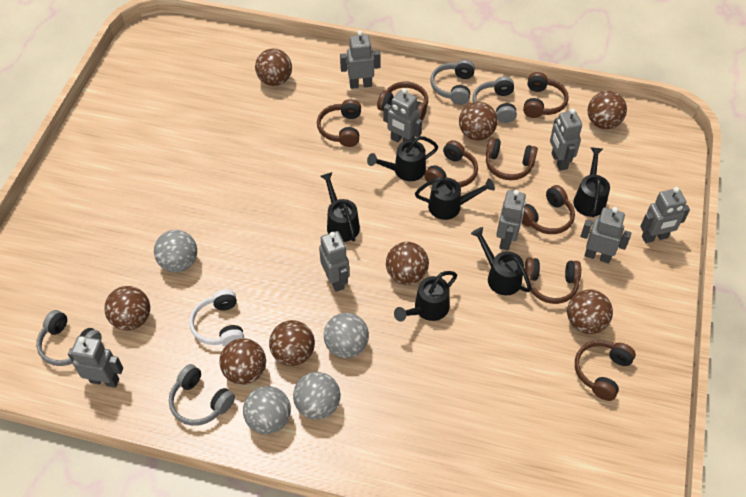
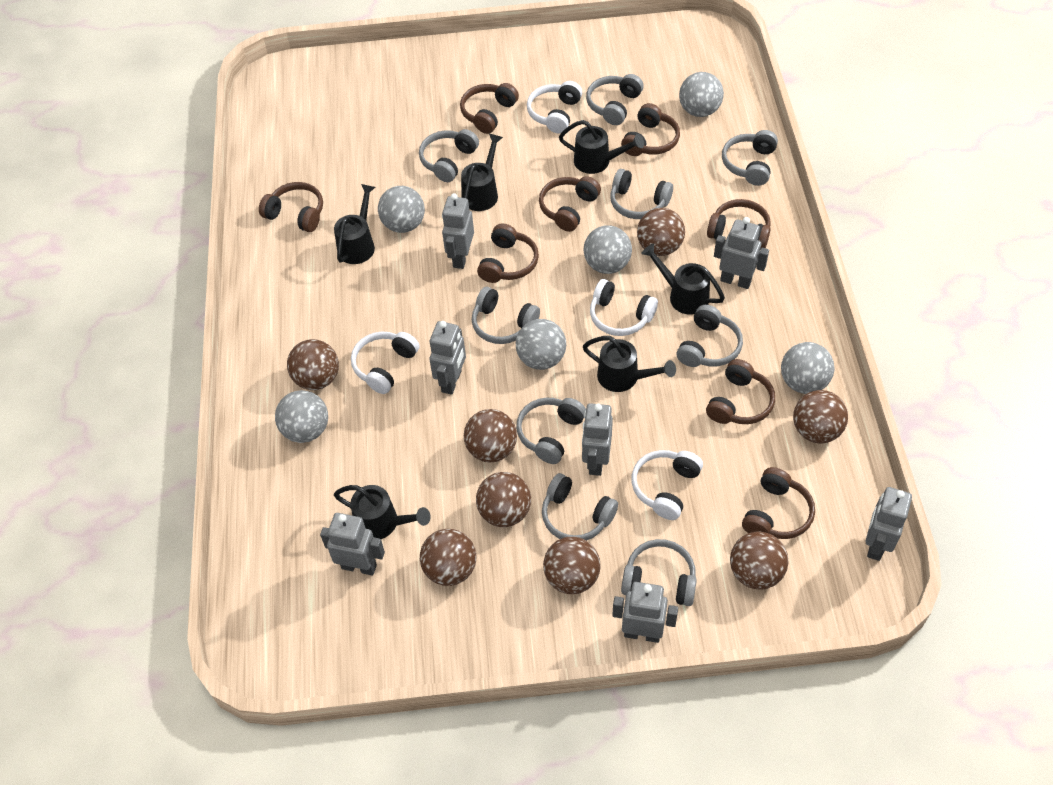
grey ball: [154,230,197,272] [243,386,291,434] [293,372,340,420] [324,313,369,358] = 4 -> [275,390,328,443] [378,186,425,233] [516,319,566,370] [584,226,632,274] [679,72,724,117] [781,342,834,394] = 6
grey headphones: [36,310,101,366] [169,364,235,426] [431,59,475,105] [472,76,517,123] = 4 -> [419,129,479,182] [472,287,540,344] [516,398,586,464] [542,473,618,541] [586,74,644,125] [610,169,673,219] [621,539,697,606] [677,305,743,367] [722,130,778,186] = 9
grey robot: [68,336,123,388] [319,231,349,292] [340,30,381,89] [383,88,422,143] [496,190,526,250] [550,109,582,171] [581,207,631,263] [640,187,690,243] = 8 -> [320,513,385,576] [429,321,466,395] [442,193,474,269] [582,403,613,476] [612,582,678,643] [714,217,769,289] [866,487,912,561] = 7
white headphones: [189,289,244,346] = 1 -> [351,332,419,394] [527,81,582,134] [590,279,658,336] [631,450,703,520] = 4

